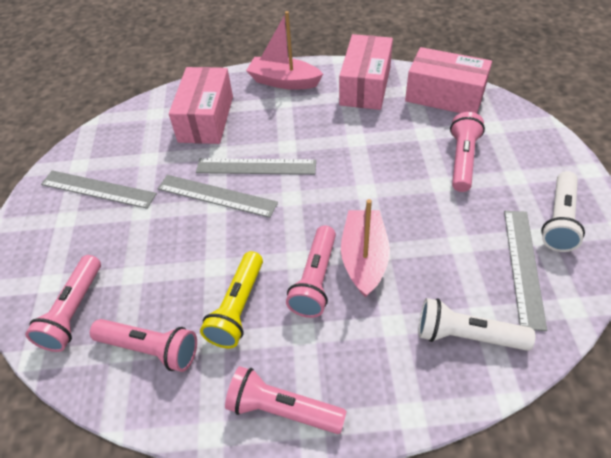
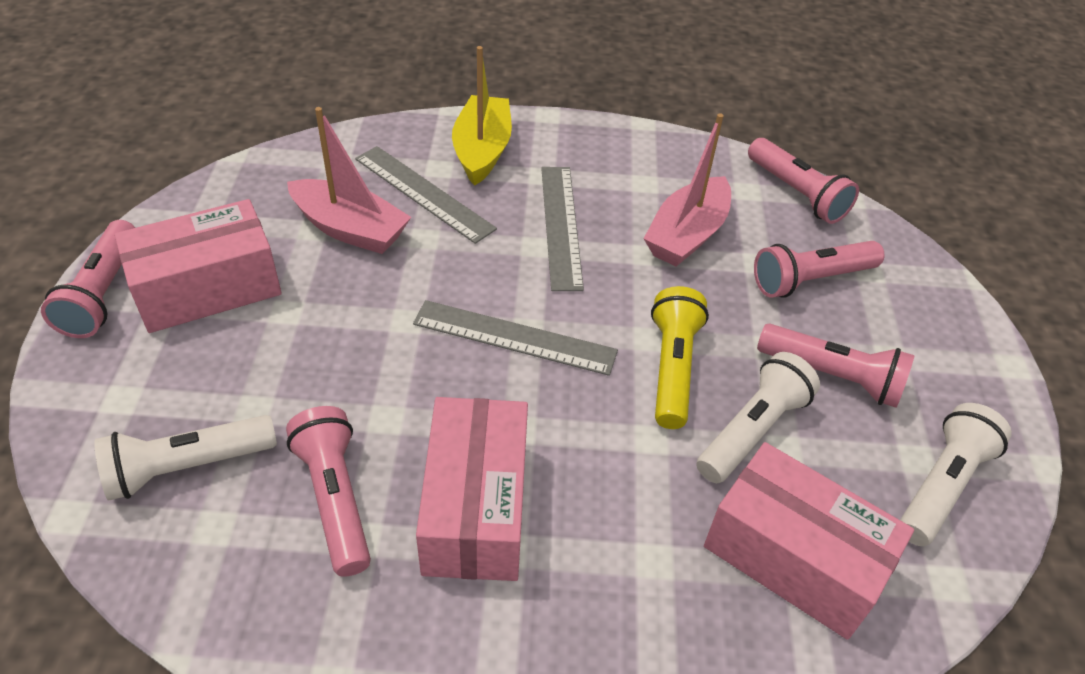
grey ruler: [41,170,157,209] [158,175,278,218] [196,158,316,175] [504,211,547,331] = 4 -> [355,146,497,244] [413,300,618,376] [541,167,584,291] = 3
white flashlight: [418,298,535,351] [541,171,585,252] = 2 -> [94,415,277,501] [696,352,820,483] [900,403,1012,546] = 3
yellow boat: none = 0 -> [452,46,512,186] = 1

